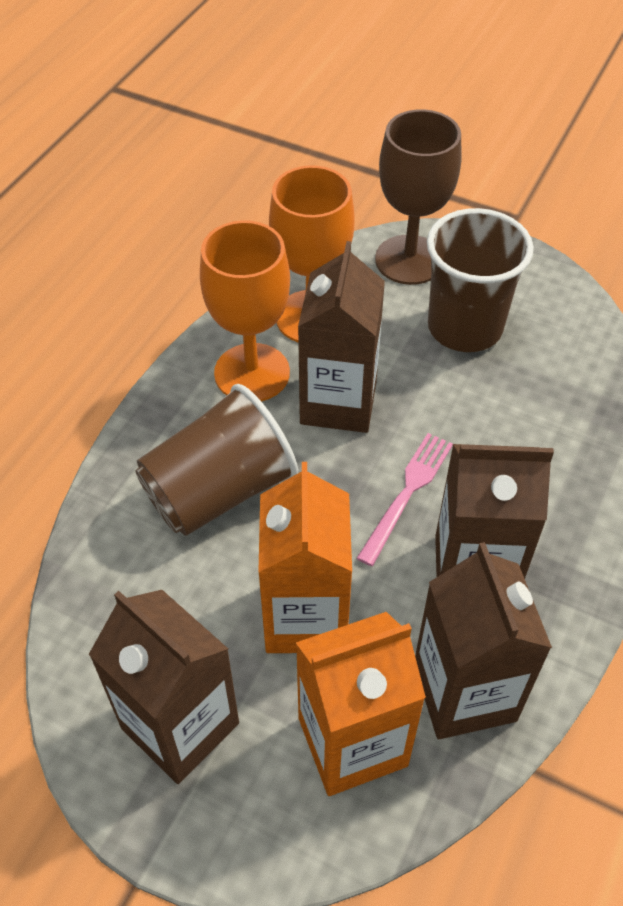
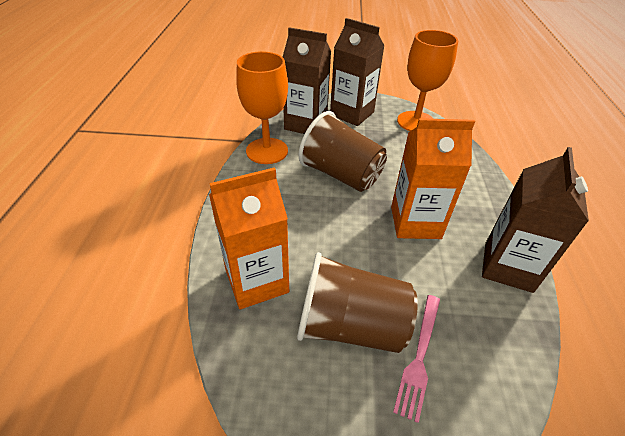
brown carton: [89,590,239,784] [298,241,385,433] [415,542,552,739] [435,444,554,579] = 4 -> [283,27,331,134] [330,18,384,126] [482,147,589,293] = 3
brown goblet: [375,109,462,285] = 1 -> none = 0

